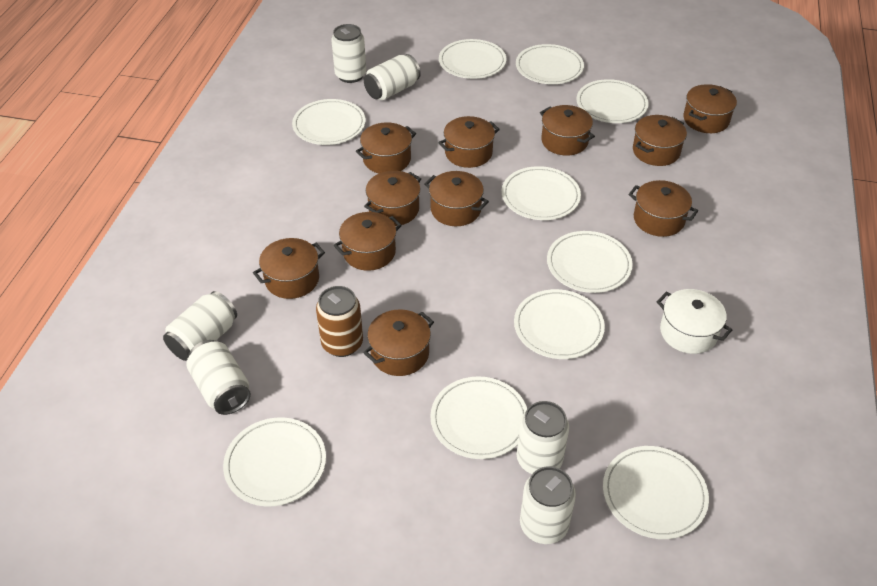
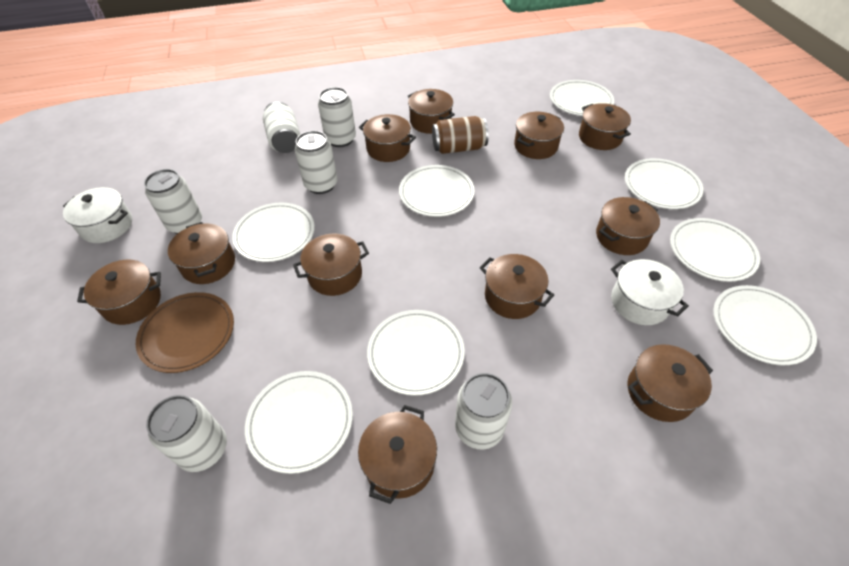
brown plate: none = 0 -> [136,292,234,373] = 1
white plate: [223,417,326,507] [292,99,366,145] [430,376,527,459] [439,39,506,79] [502,166,581,220] [514,289,605,359] [516,44,584,84] [547,231,633,293] [577,79,649,123] [603,446,709,539] = 10 -> [232,203,315,262] [245,371,353,474] [367,310,465,396] [399,165,474,217] [550,80,614,116] [625,158,703,209] [670,218,760,282] [713,285,817,365] = 8
white pot: [656,289,733,354] = 1 -> [63,187,132,243] [611,259,689,325] = 2

